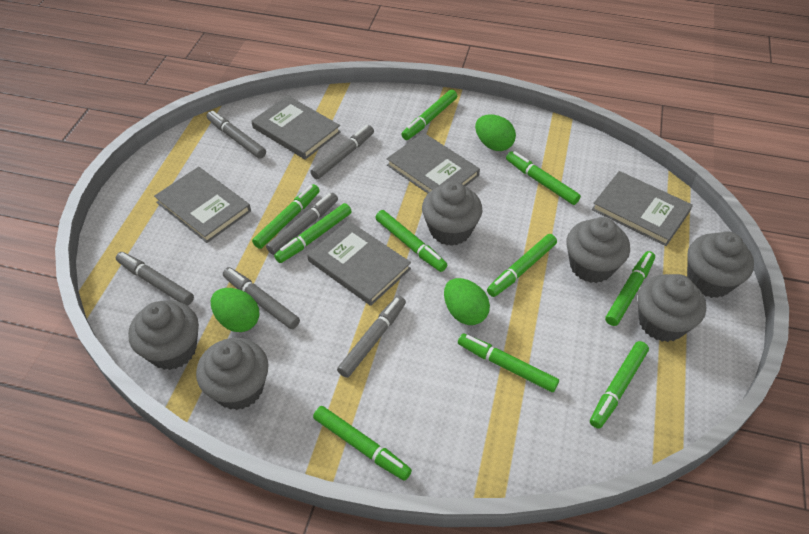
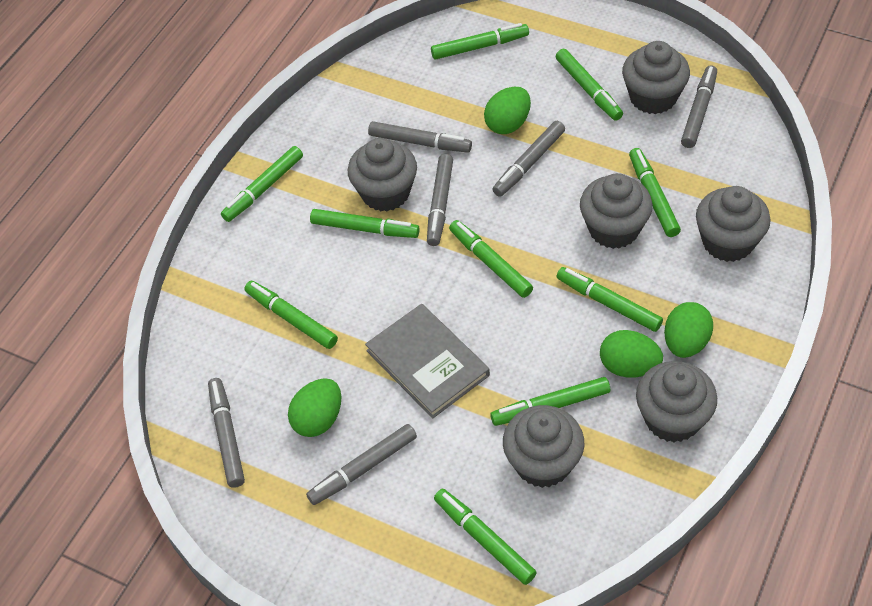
green egg: [211,288,259,332] [444,278,490,325] [475,114,516,151] = 3 -> [288,378,341,437] [484,87,531,134] [600,330,663,378] [664,302,713,358] = 4
grey book: [154,167,251,243] [252,95,341,160] [307,220,411,306] [387,133,480,193] [592,171,693,246] = 5 -> [365,304,490,419] = 1

